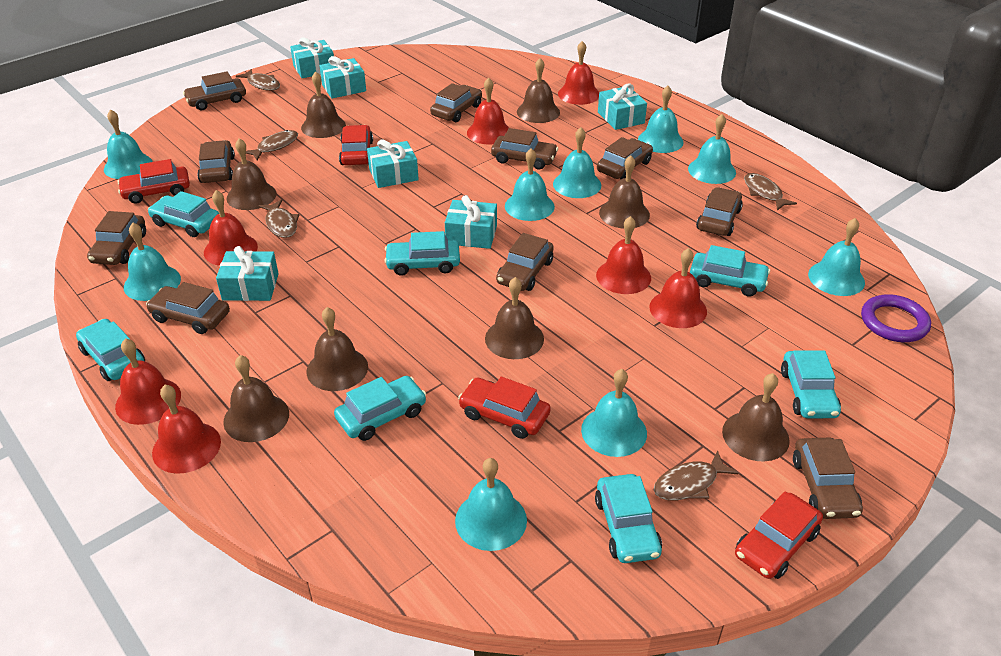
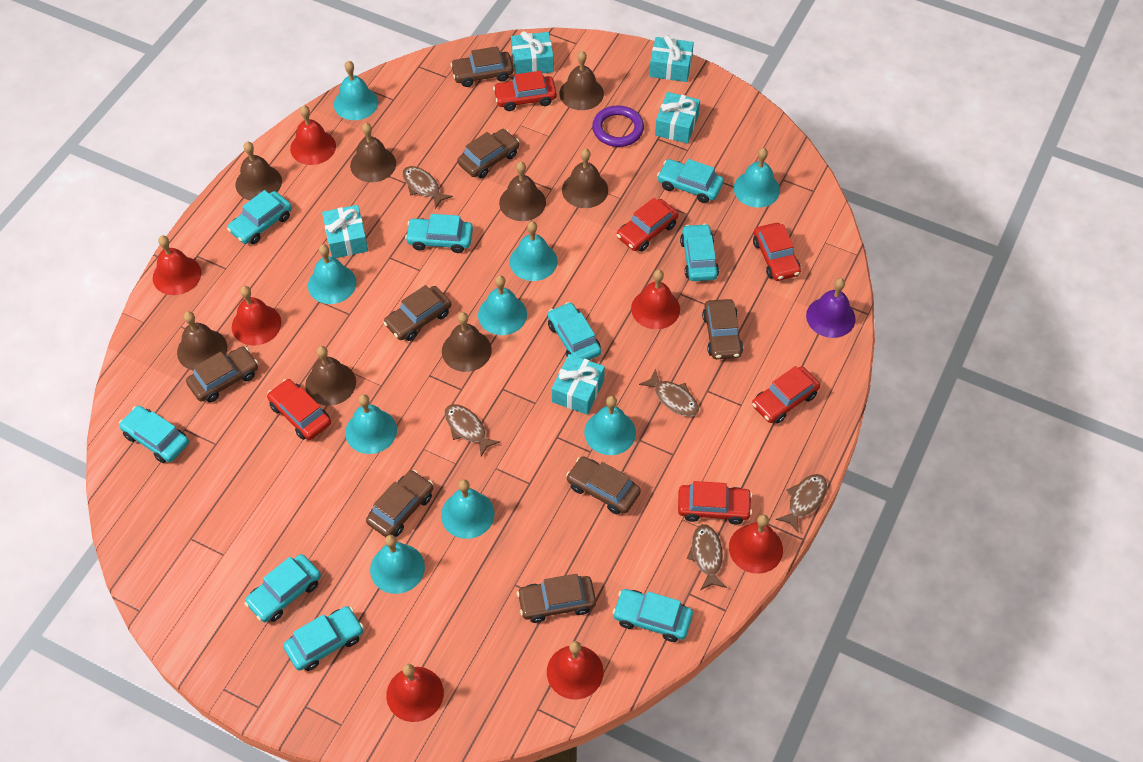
brown car: [87,211,146,265] [146,282,230,334] [183,71,246,110] [197,140,235,183] [430,83,482,122] [491,128,558,170] [496,233,554,291] [597,137,653,179] [696,187,743,236] [793,437,863,519] = 10 -> [186,347,258,402] [366,470,433,537] [383,285,451,341] [450,46,513,87] [458,129,520,178] [517,574,596,623] [566,456,641,514] [702,299,743,359] = 8
purple bell: none = 0 -> [806,278,856,338] = 1
red car: [118,159,190,204] [339,125,373,165] [458,377,551,439] [735,492,823,579] = 4 -> [267,379,331,440] [493,71,557,111] [617,198,678,252] [678,481,752,525] [752,366,820,424] [753,223,801,281] = 6
turquoise car: [76,319,145,381] [148,191,219,237] [334,376,427,441] [384,231,460,276] [595,474,662,563] [690,245,770,297] [781,350,841,418] = 7 -> [119,406,189,463] [227,190,292,244] [244,554,321,622] [283,606,364,671] [405,214,473,253] [548,302,601,360] [613,589,693,642] [657,159,724,203] [680,224,719,281] = 9
turquoise gift: [216,246,279,301] [290,38,334,78] [319,56,366,99] [367,139,419,188] [445,195,497,249] [598,83,647,130] = 6 -> [322,205,368,258] [511,31,554,74] [552,354,605,415] [649,35,694,82] [655,92,700,144] = 5

